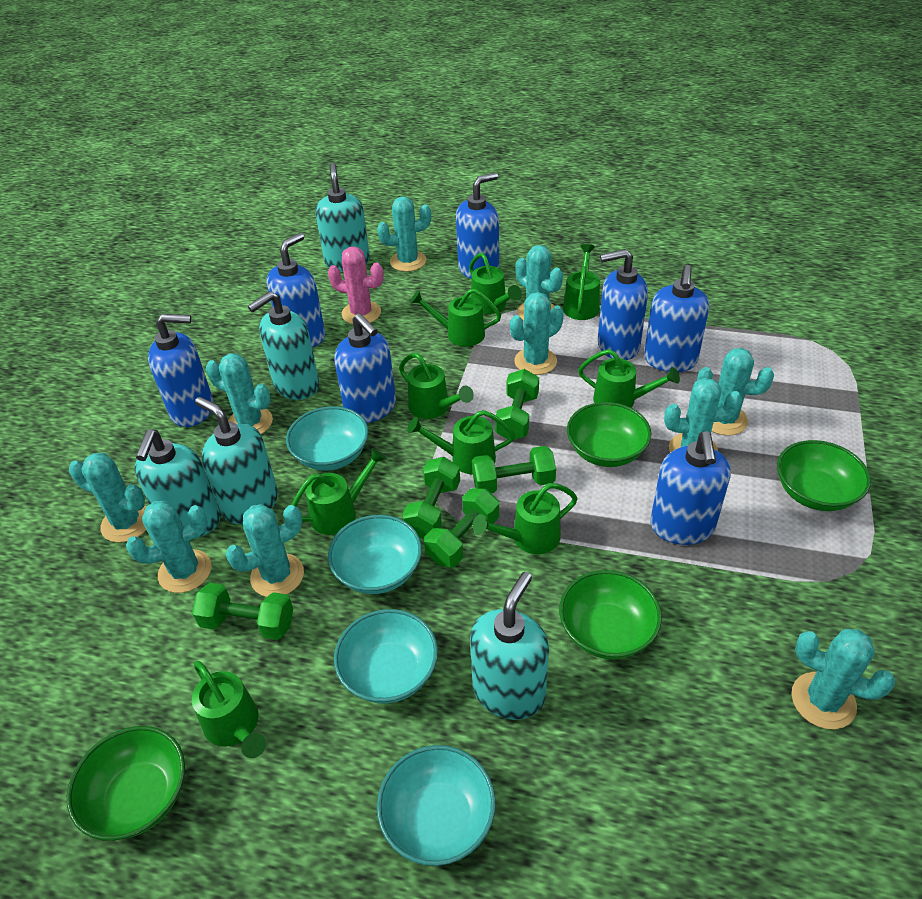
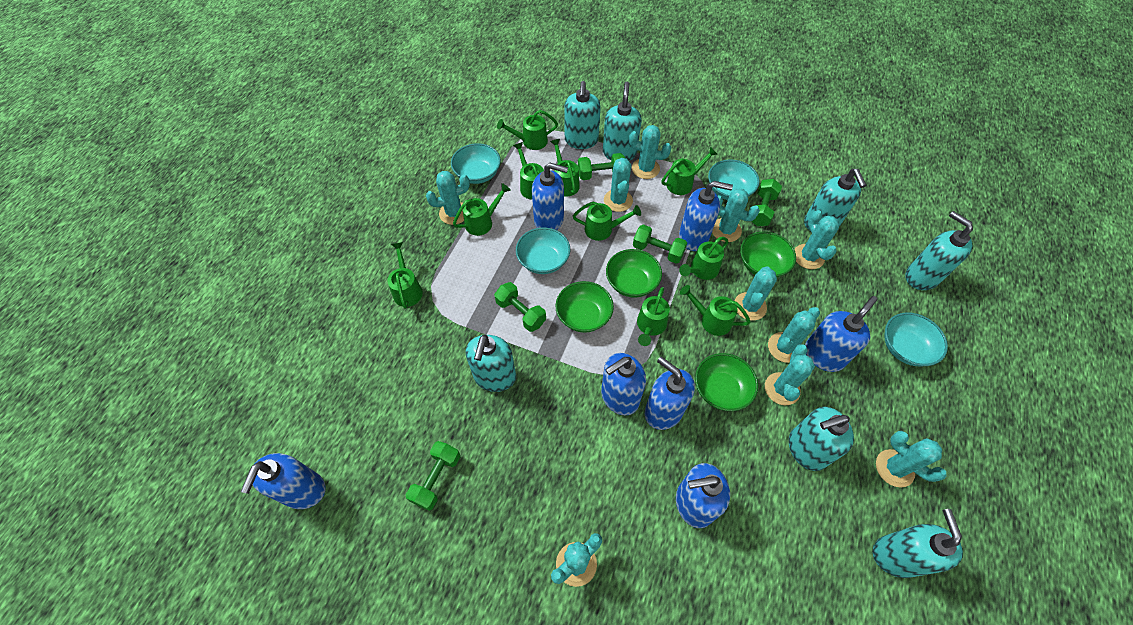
green watering can: [192,661,266,758] [291,448,387,535] [399,353,474,419] [407,410,515,474] [410,289,501,347] [469,253,522,314] [473,483,578,554] [563,244,600,320] [578,349,680,408] = 9 -> [387,242,423,309] [453,183,511,236] [497,110,558,150] [513,142,544,199] [550,139,580,197] [573,202,641,241] [637,287,670,346] [661,147,718,195] [679,237,729,280] [680,285,750,336] = 10
pink cactus: [328,247,384,324] = 1 -> none = 0
turquoise soap dispenser: [134,429,221,537] [195,397,278,524] [248,291,319,400] [315,163,370,271] [470,572,549,720] = 5 -> [465,334,516,392] [565,81,601,149] [603,82,642,161] [789,407,854,471] [804,169,866,231] [873,509,963,578] [905,211,973,290] = 7

